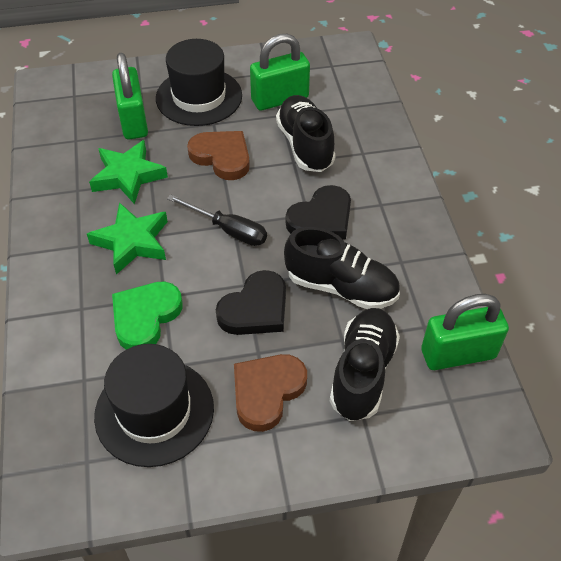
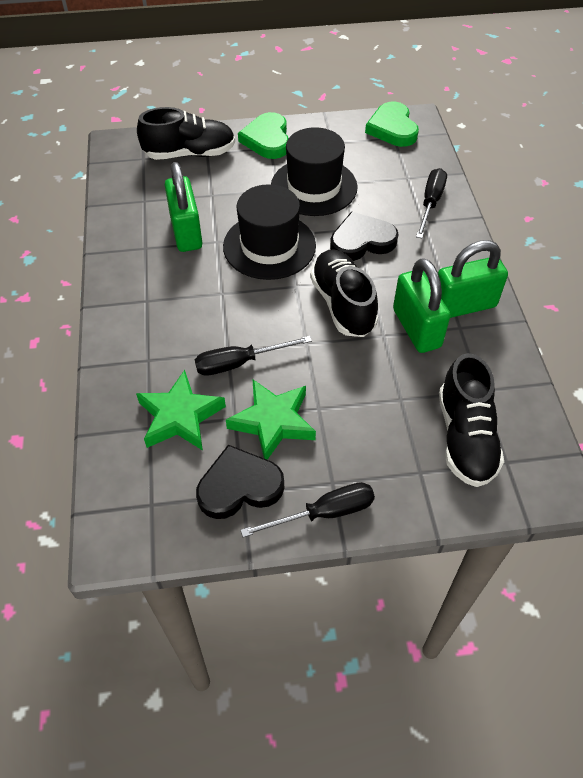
black screwdriver: [167,195,267,246] = 1 -> [195,336,312,376] [241,482,375,537] [416,168,447,238] = 3
brown heart: [187,131,250,180] [234,354,307,432] = 2 -> none = 0
green heart: [112,281,183,349] = 1 -> [238,112,289,159] [365,102,419,147] = 2

